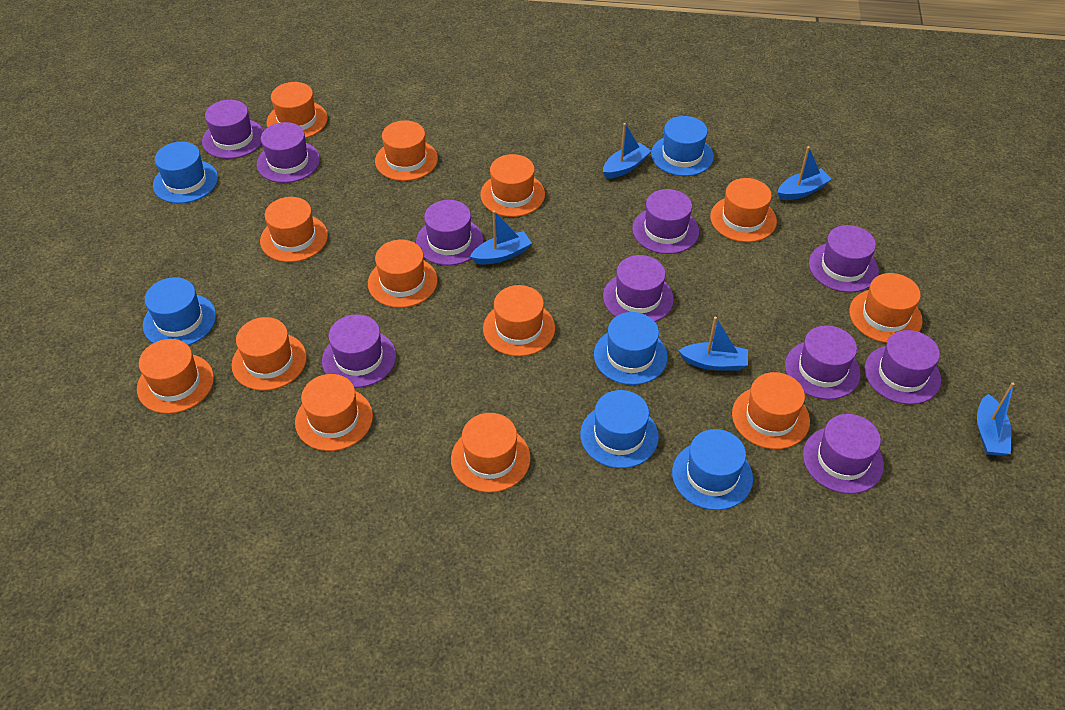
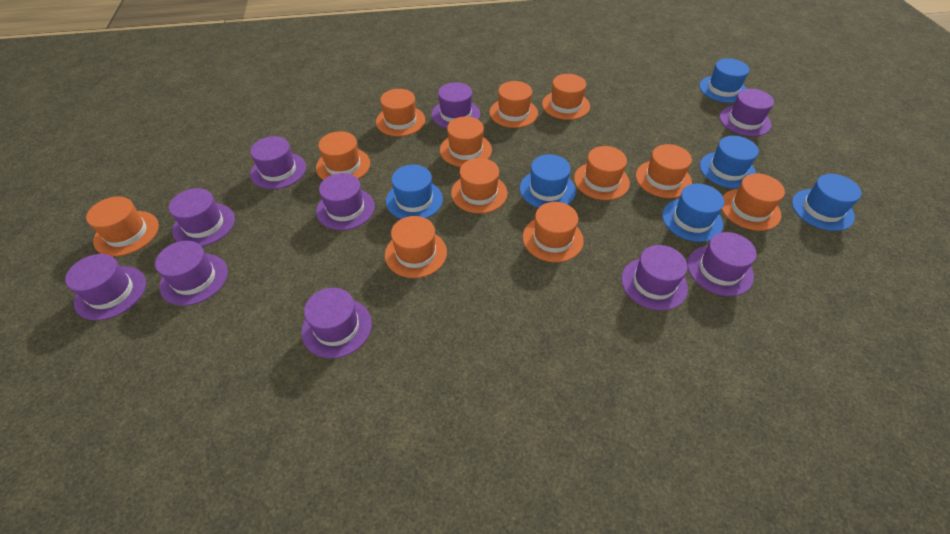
blue boat: [470,210,532,265] [603,123,651,179] [678,317,748,371] [778,146,832,200] [977,382,1014,456] = 5 -> none = 0
orange hat: [137,339,214,414] [231,317,307,391] [260,197,328,262] [267,82,328,138] [295,374,373,451] [368,239,437,308] [375,120,438,181] [451,413,531,493] [480,154,545,217] [483,285,555,356] [710,178,777,242] [732,372,810,449] [849,273,923,343] = 13 -> [86,196,159,256] [316,131,370,180] [376,89,425,136] [385,216,447,278] [440,116,492,167] [451,158,507,214] [490,81,538,128] [523,202,584,262] [542,74,590,120] [574,146,630,200] [636,144,692,198] [721,173,785,231] = 12

